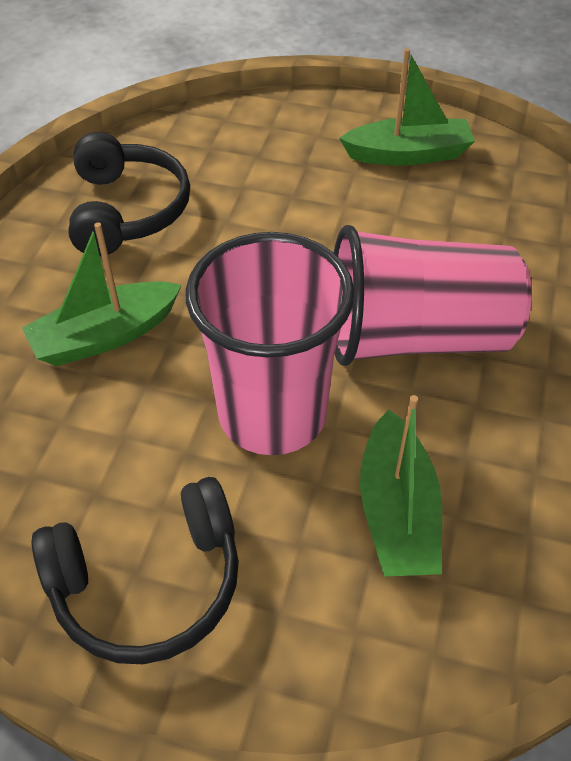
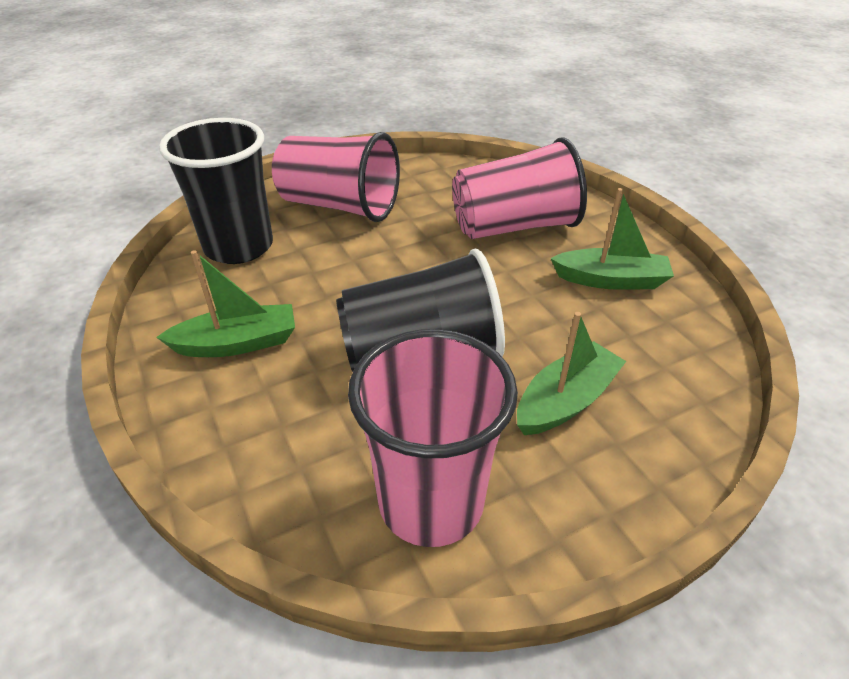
black cup: none = 0 -> [159,118,273,264] [336,249,505,372] = 2
black headphones: [31,477,239,664] [68,132,190,256] = 2 -> none = 0
pink cup: [185,232,355,455] [334,225,532,366] = 2 -> [272,132,400,222] [348,329,518,547] [452,138,587,239] = 3

